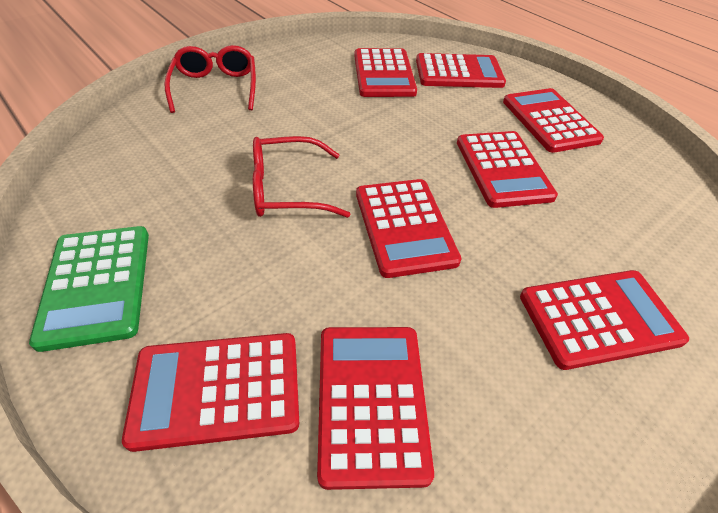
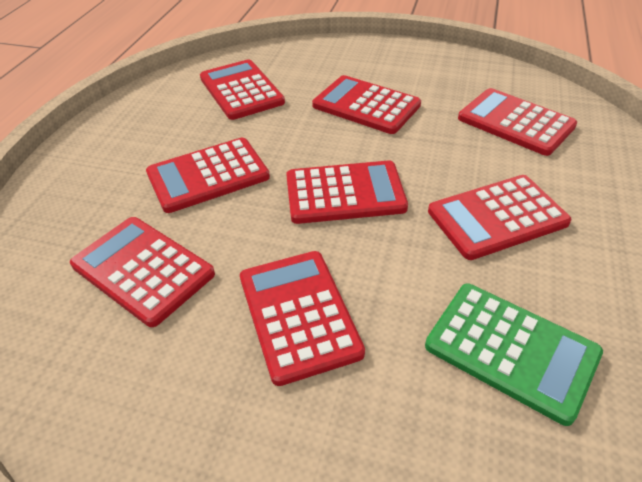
red glasses: [164,45,256,113] [253,136,351,218] = 2 -> none = 0

